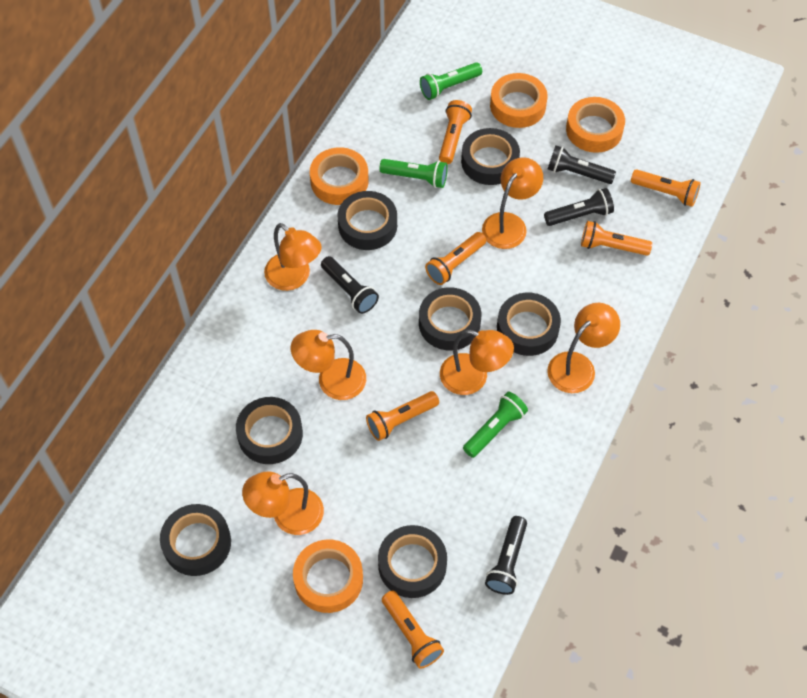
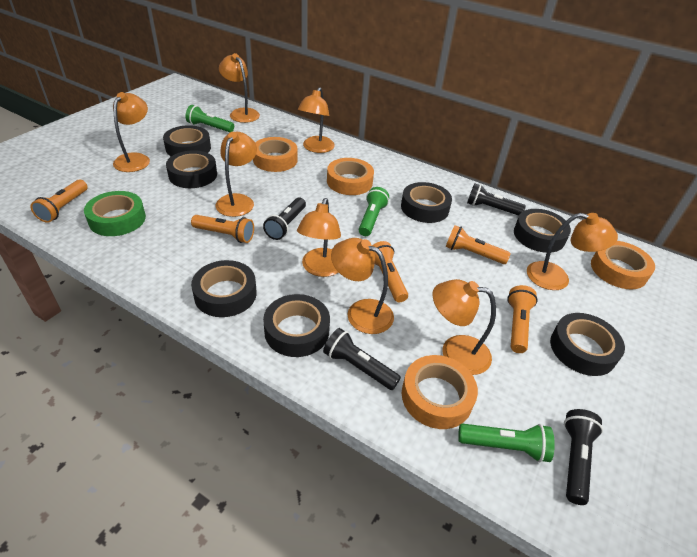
green tape: none = 0 -> [84,191,146,236] = 1
orange flashlight: [366,391,439,441] [382,591,444,669] [425,232,486,285] [439,100,472,164] [581,221,652,256] [631,169,701,207] = 6 -> [30,180,88,223] [191,215,254,243] [372,241,408,303] [446,225,511,264] [507,285,538,353] = 5
orange lamp: [242,472,324,535] [264,223,322,291] [291,330,366,400] [440,330,514,395] [482,157,543,249] [547,303,620,393] = 6 -> [113,92,150,172] [215,132,257,217] [219,53,260,123] [297,198,341,277] [298,87,335,153] [331,238,394,334] [433,279,496,375] [527,213,618,290] = 8

